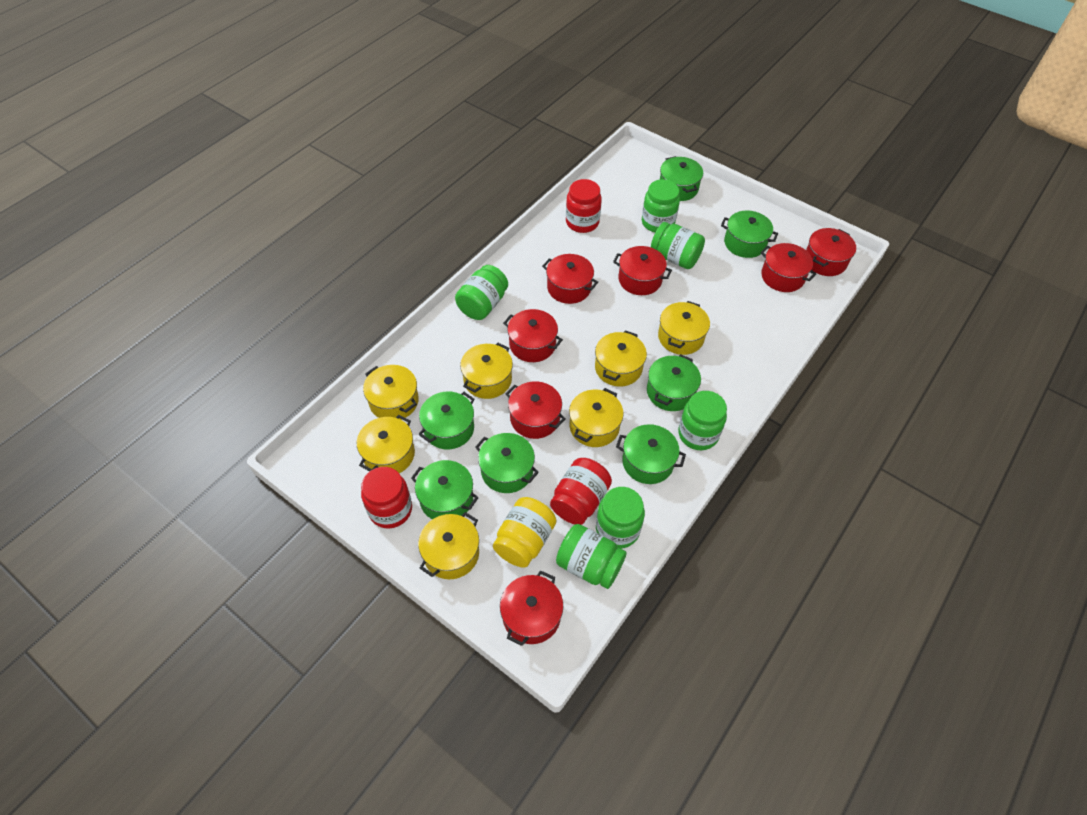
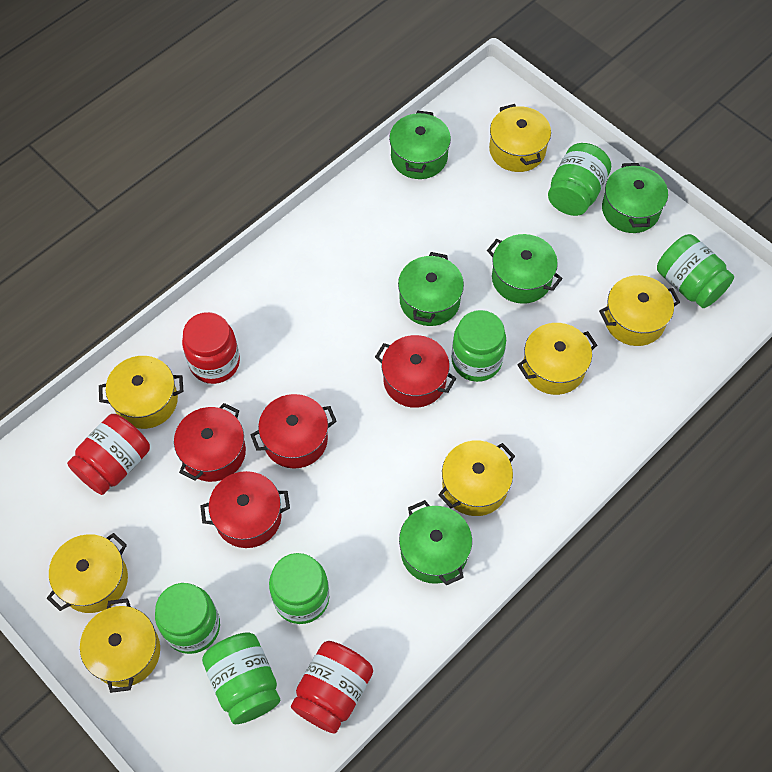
green pot: [411,460,479,519] [418,392,475,449] [475,433,539,493] [616,424,686,484] [647,354,701,411] [660,156,703,201] [721,210,778,258] = 7 -> [389,111,451,179] [398,252,464,326] [399,500,472,586] [487,234,563,304] [602,163,668,233] = 5
red pot: [500,571,563,646] [503,309,563,362] [505,381,566,439] [542,254,598,304] [613,246,672,295] [760,243,817,292] [806,228,856,276] = 7 -> [174,403,246,482] [200,471,290,548] [250,394,337,468] [375,335,456,408] = 4
yellow jar: [493,497,556,568] = 1 -> none = 0

